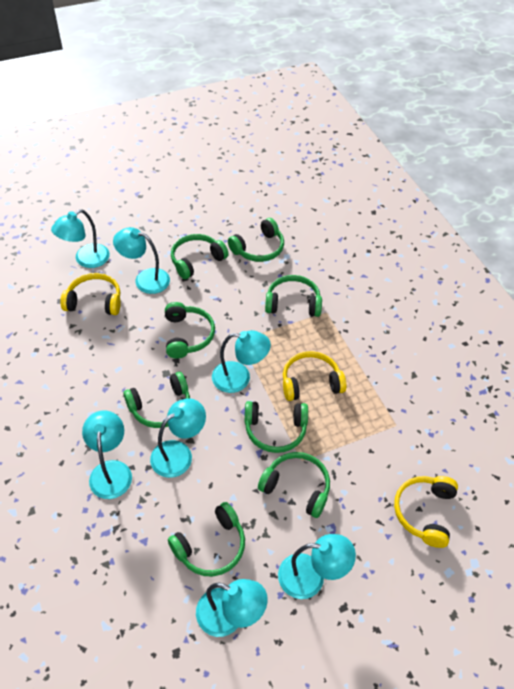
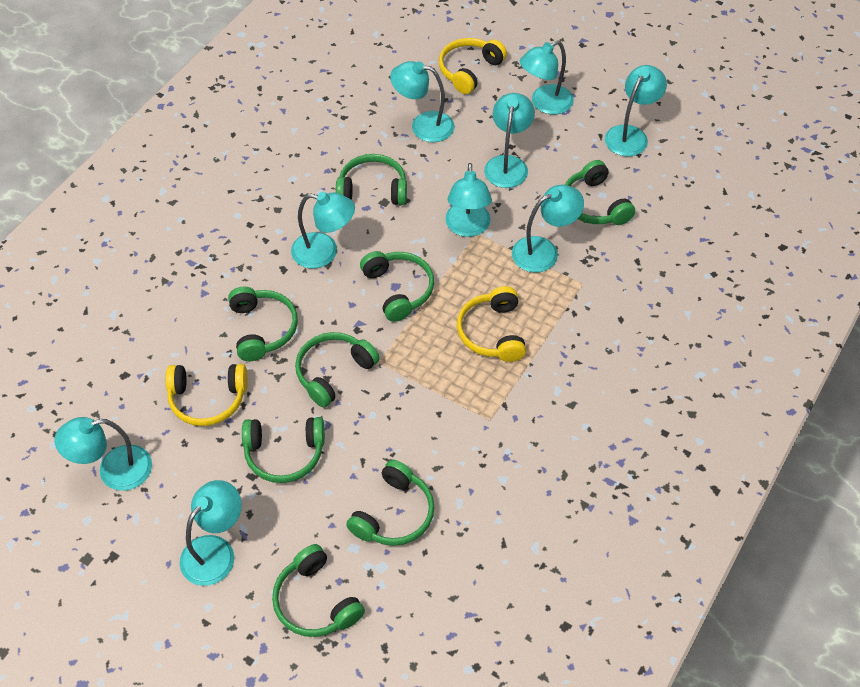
turquoise lamp: [51,209,110,268] [82,410,132,499] [113,227,170,294] [150,398,206,478] [196,579,268,637] [212,330,271,393] [278,534,356,599] = 7 -> [54,417,152,491] [180,480,242,586] [291,192,355,269] [390,61,455,142] [445,163,492,237] [484,93,535,188] [512,185,584,273] [520,40,574,115] [605,65,667,156] = 9

